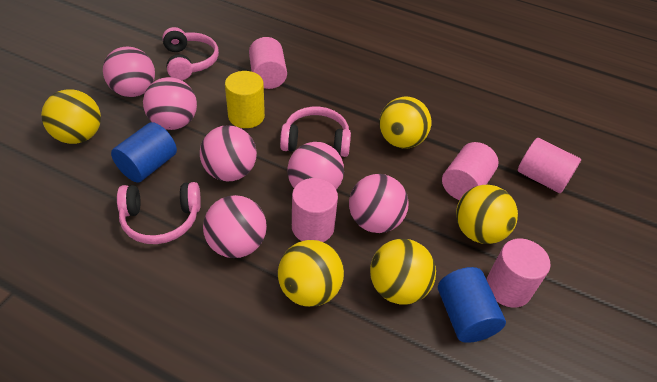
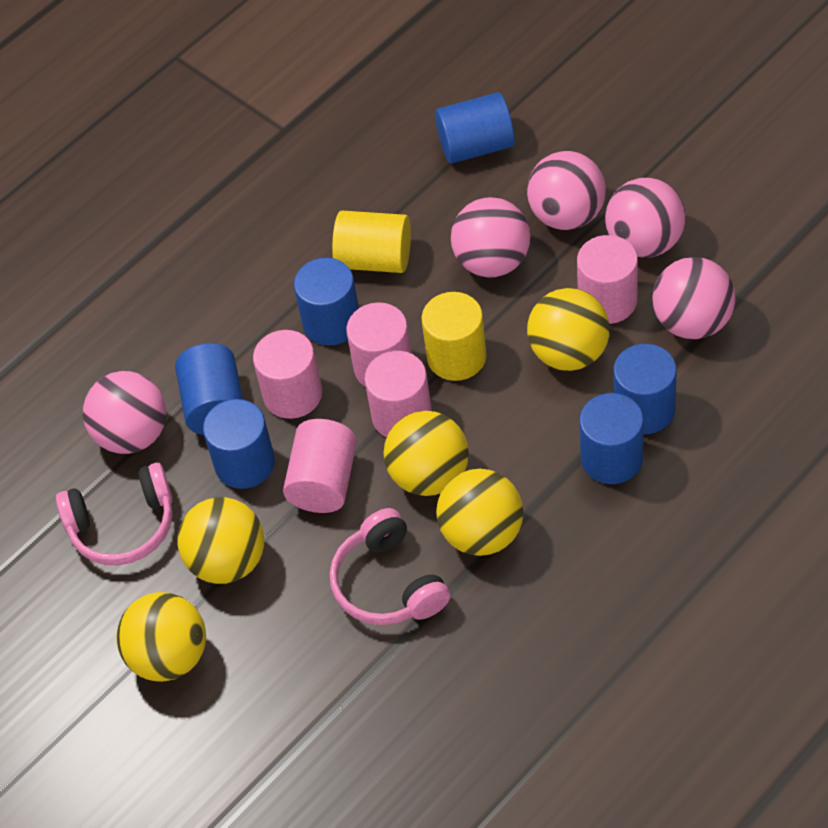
blue cylinder: [111,122,177,183] [438,267,506,343] = 2 -> [175,343,243,435] [203,399,275,489] [294,258,359,346] [435,92,515,164] [579,393,644,484] [613,344,677,434] = 6
pink ball: [103,47,155,97] [143,77,197,130] [200,125,257,181] [203,195,267,258] [287,142,344,190] [349,174,408,233] = 6 -> [83,371,166,454] [451,197,530,277] [527,151,606,230] [605,178,685,257] [652,257,735,339] = 5
pink headphones: [117,182,201,244] [162,27,219,80] [280,107,351,157] = 3 -> [56,463,172,565] [329,508,450,625] = 2
yellow cylinder: [225,71,265,128] = 1 -> [332,211,411,273] [422,292,486,381] = 2

